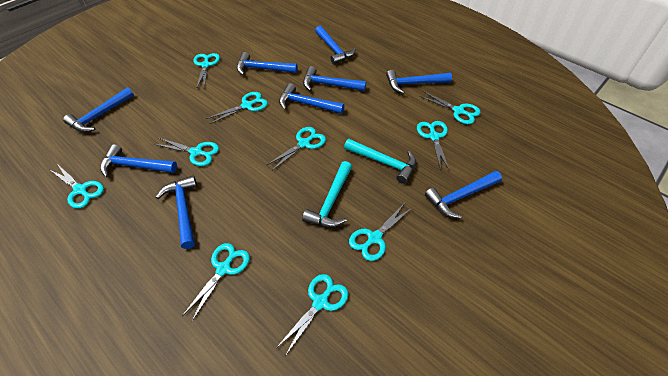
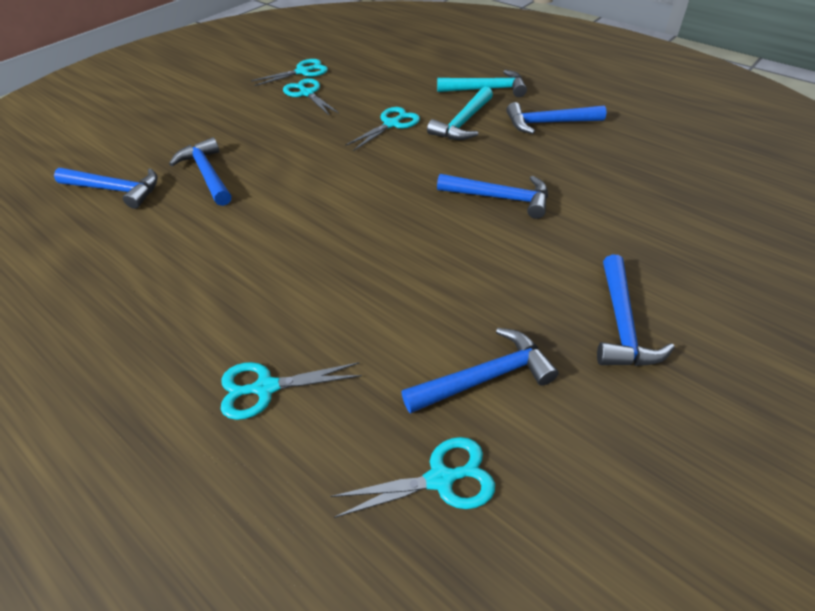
blue hammer: [63,87,134,133] [100,144,177,177] [156,176,197,249] [237,52,298,76] [279,83,345,114] [303,66,366,91] [315,26,356,65] [386,70,452,94] [425,171,502,219] = 9 -> [54,168,158,209] [169,137,231,206] [401,328,559,414] [437,174,548,219] [506,102,607,134] [597,254,675,366] = 6
turquoise scissors: [49,164,104,209] [154,138,219,166] [182,243,250,322] [194,53,220,89] [206,92,268,124] [267,127,326,171] [277,274,348,356] [349,203,413,261] [417,121,450,171] [419,91,481,124] = 10 -> [221,362,362,420] [251,59,328,86] [283,78,339,115] [330,437,495,518] [345,107,420,151] = 5

